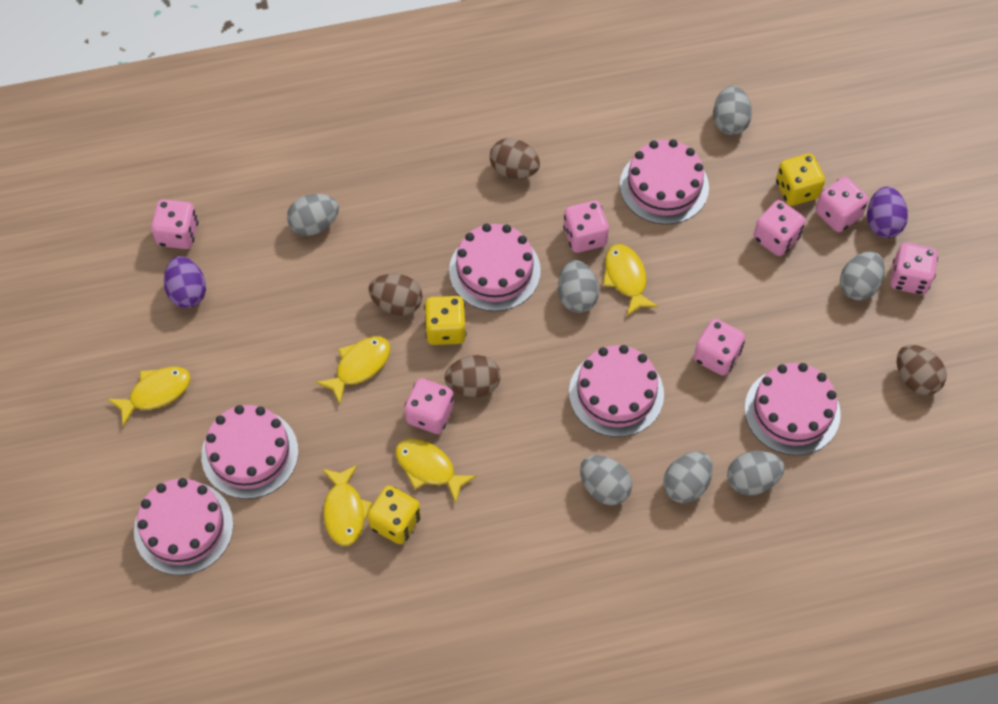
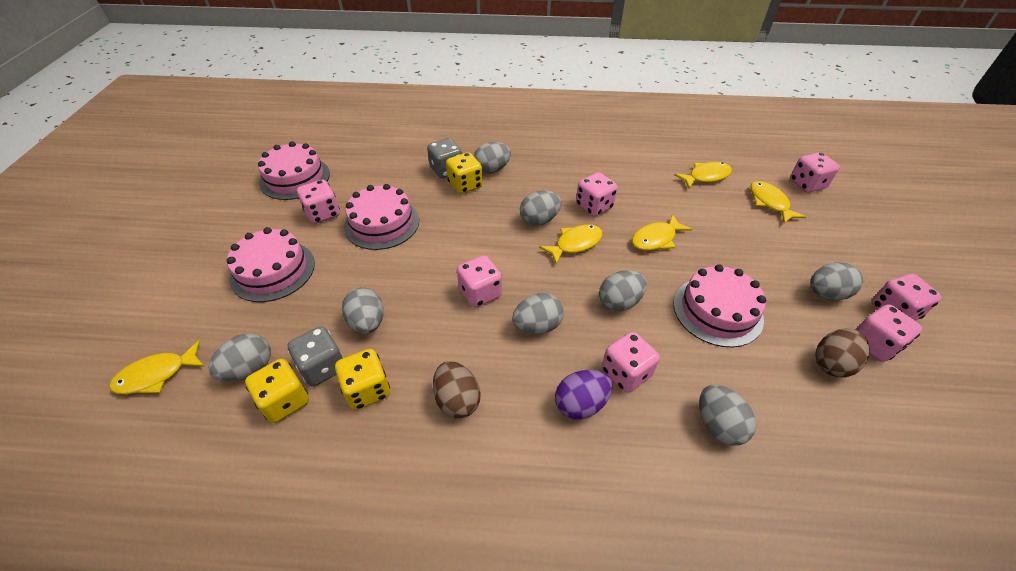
brown egg: [368,274,423,316] [444,355,500,397] [490,138,540,179] [897,345,947,395] = 4 -> [433,361,481,418] [815,328,870,378] = 2
grey dice: none = 0 -> [287,326,343,387] [427,138,462,178] = 2
grey egg: [287,194,339,236] [558,260,599,313] [580,455,632,505] [663,452,713,503] [713,86,752,135] [727,451,785,496] [840,251,885,301] = 7 -> [209,333,271,381] [342,287,384,334] [474,142,511,174] [512,293,564,334] [520,191,561,226] [599,270,647,312] [699,385,756,446] [810,262,863,300] = 8
pink cake: [134,478,233,575] [201,405,298,499] [449,224,541,311] [569,345,664,437] [620,139,709,225] [744,363,841,455] = 6 -> [227,227,315,302] [258,141,330,200] [344,184,419,250] [673,264,766,347] = 4
purple egg: [164,256,206,308] [867,187,908,238] = 2 -> [555,370,612,420] = 1

